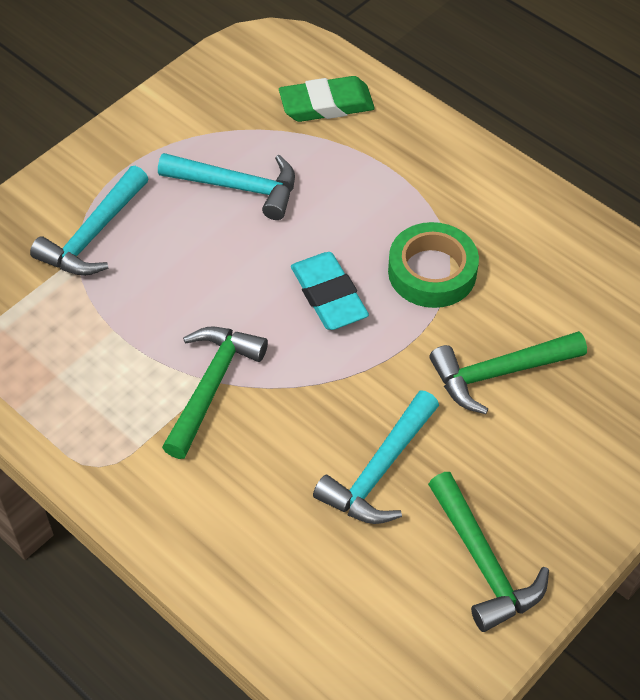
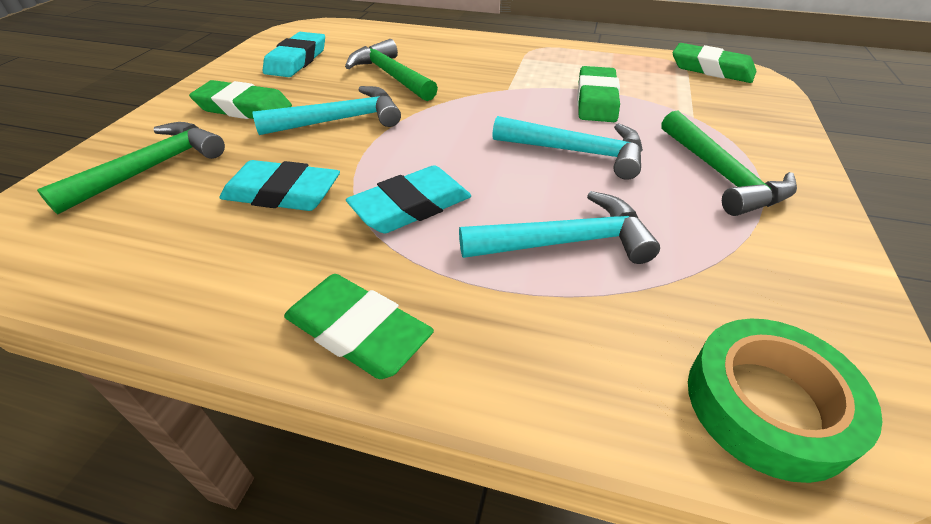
green eraser: [279,76,375,122] = 1 -> [189,80,292,119] [284,274,434,379] [577,66,620,122] [673,43,756,83] = 4
turquoise eraser: [291,252,369,330] = 1 -> [219,160,340,211] [263,32,325,77] [346,165,471,233] = 3

